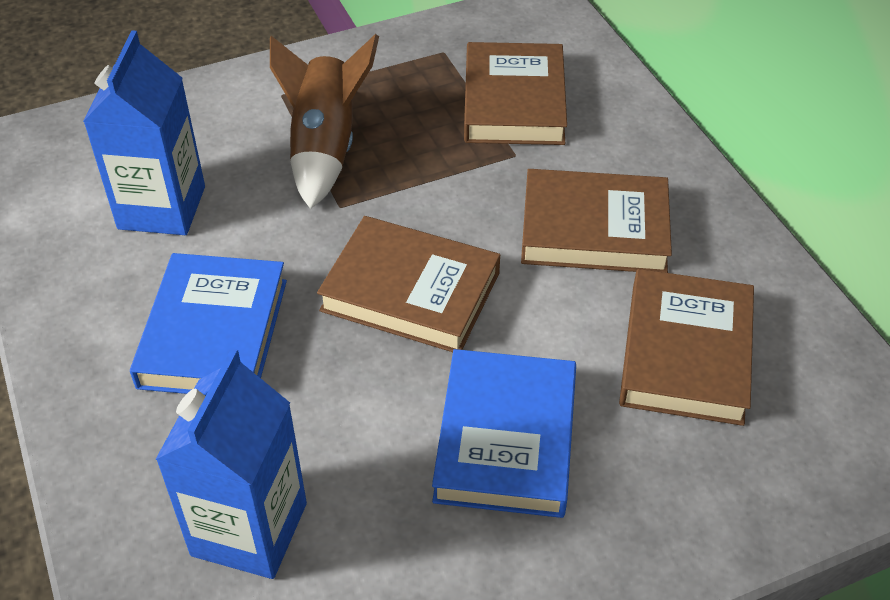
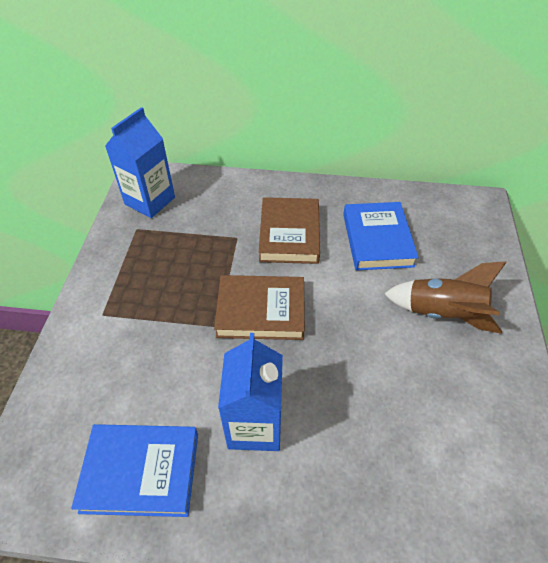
brown book: [317,216,500,352] [464,42,567,145] [521,169,672,273] [619,269,754,426] = 4 -> [214,275,305,340] [259,197,320,264] = 2

